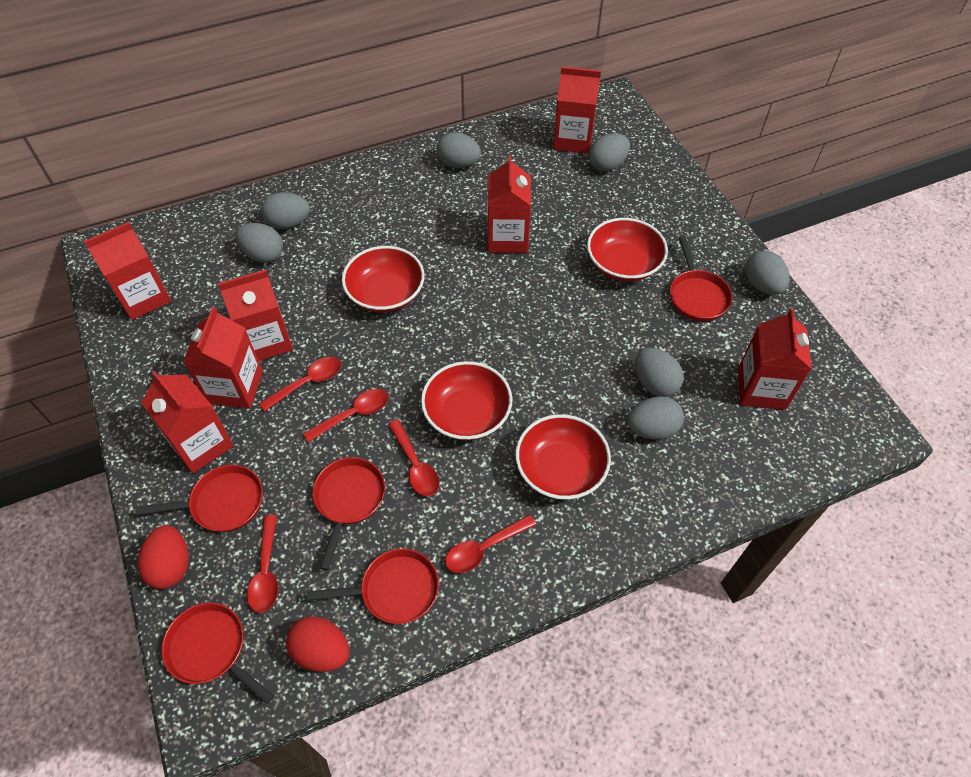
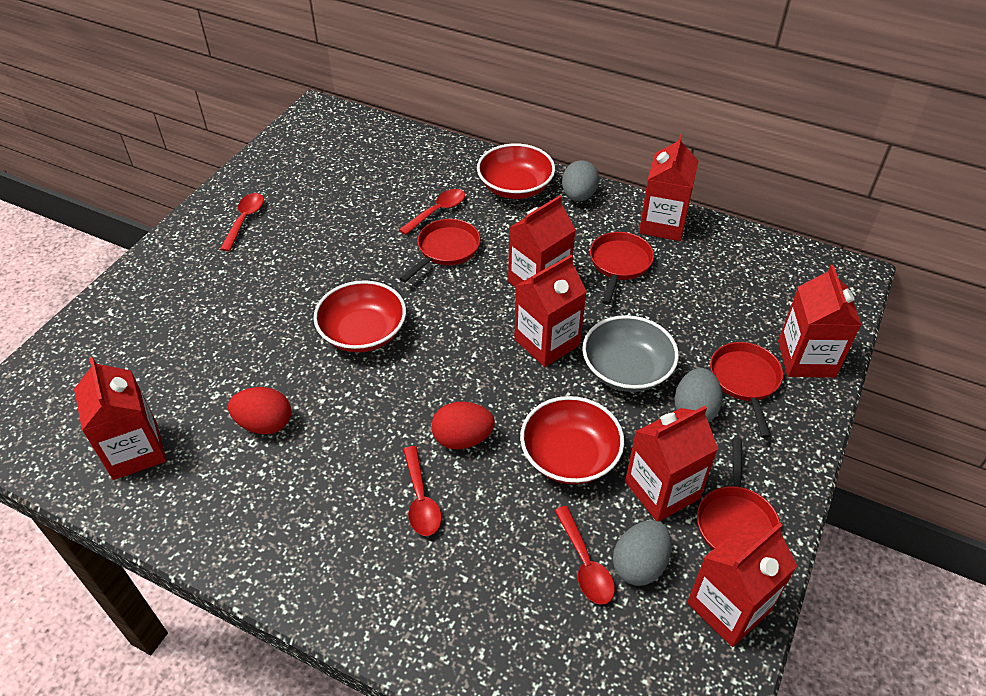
grey bowl: none = 0 -> [582,315,679,392] = 1
grey egg: [235,223,283,263] [261,192,310,229] [437,132,481,168] [588,133,630,171] [627,396,684,440] [635,348,684,397] [745,251,790,295] = 7 -> [562,160,599,202] [613,520,672,586] [674,368,722,422] = 3
red bowl: [342,246,425,312] [421,361,512,440] [515,414,611,500] [587,218,668,282] = 4 -> [313,280,406,353] [477,143,555,199] [520,396,624,484] = 3
red pan: [135,465,263,532] [162,603,274,704] [307,549,439,624] [313,457,385,570] [670,236,732,321] = 5 -> [400,219,480,282] [590,232,654,305] [697,438,781,550] [710,342,783,438] = 4
red spoon: [247,515,278,613] [259,357,341,412] [303,389,388,443] [388,420,439,496] [445,515,536,573] = 5 -> [220,193,264,252] [399,189,465,235] [403,446,442,536] [554,506,615,605] = 4

